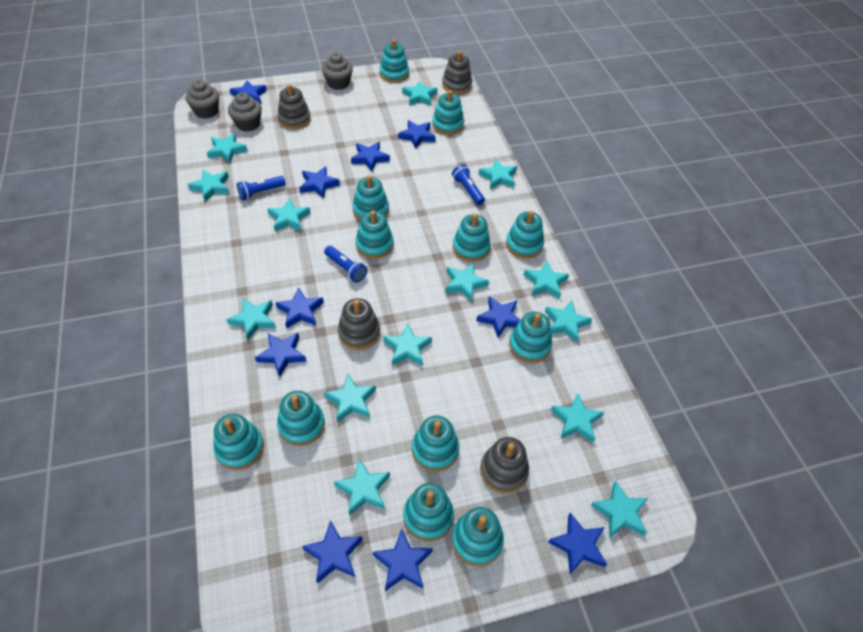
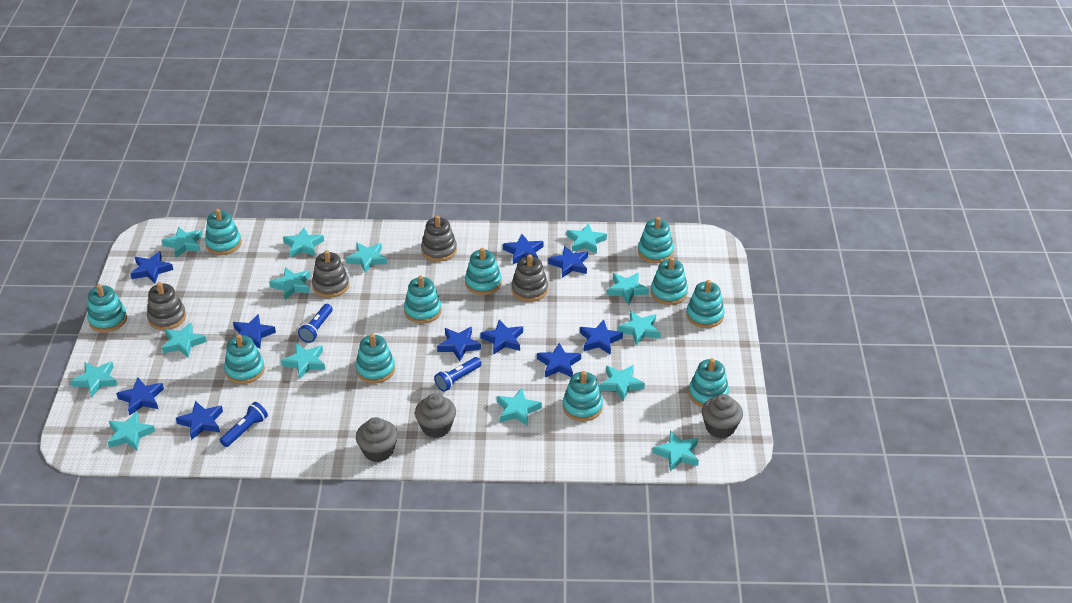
turquoise stacking toy: [213,413,264,470] [277,391,325,446] [352,175,389,220] [355,210,394,259] [379,39,409,83] [403,483,454,542] [412,415,459,472] [432,90,464,135] [452,507,504,566] [453,213,491,262] [506,211,544,259] [509,312,552,363] = 12 -> [87,284,127,332] [205,209,242,255] [224,334,265,384] [355,334,395,383] [404,275,442,324] [465,248,502,295] [563,371,603,421] [638,217,674,263] [651,257,688,305] [686,280,725,328] [689,358,729,407] = 11

